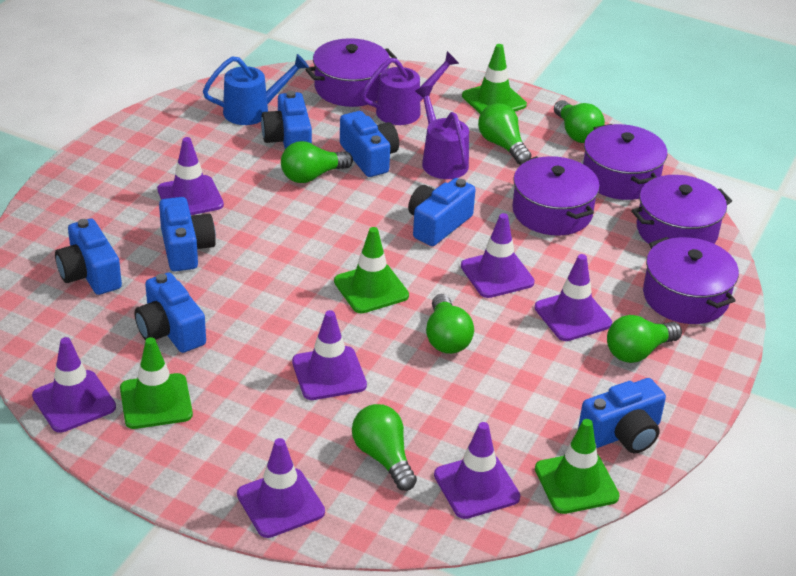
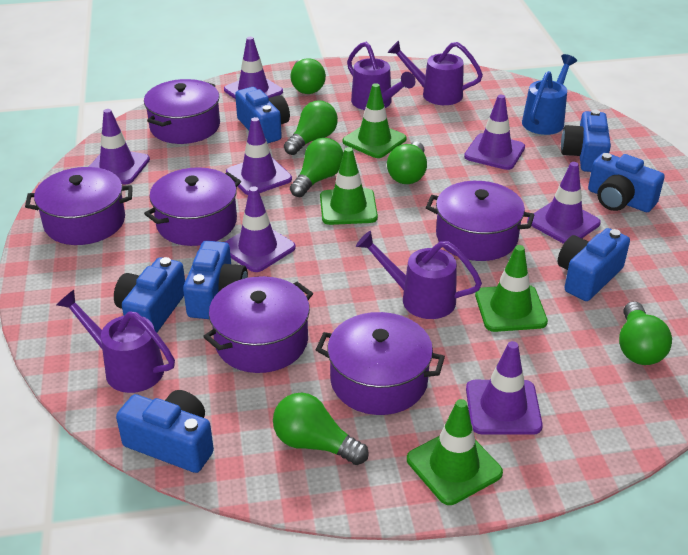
purple pot: [305,38,397,107] [512,156,600,235] [583,124,667,200] [631,175,732,244] [643,237,739,324] = 5 -> [25,167,133,245] [144,79,220,144] [144,167,241,246] [203,276,313,373] [316,312,445,415] [426,181,534,261] = 6
purple watering can: [361,51,460,125] [415,86,469,179] = 2 -> [57,290,175,393] [347,42,415,110] [356,231,482,319] [388,41,483,105] = 4

